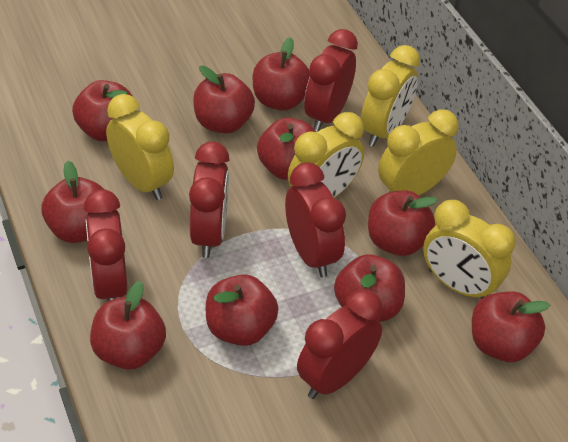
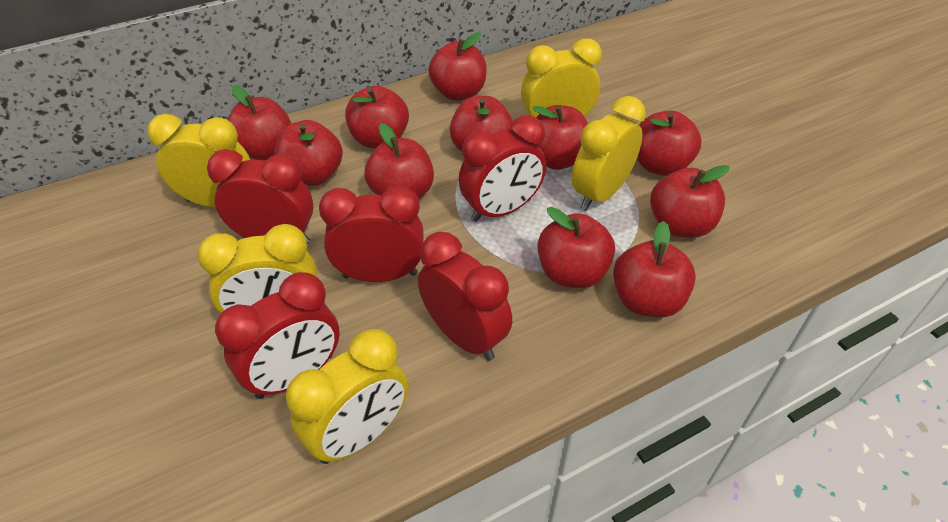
red apple: [41,161,104,243] [72,80,133,141] [90,281,166,370] [193,66,255,134] [206,274,278,346] [253,37,310,111] [257,118,316,180] [334,254,405,322] [368,190,437,256] [472,291,550,362] = 10 -> [228,85,291,161] [274,120,343,186] [345,86,409,149] [364,123,434,199] [428,32,487,101] [450,96,513,152] [532,105,588,170] [537,207,615,288] [613,221,696,318] [637,111,701,176] [650,165,730,238] = 11

